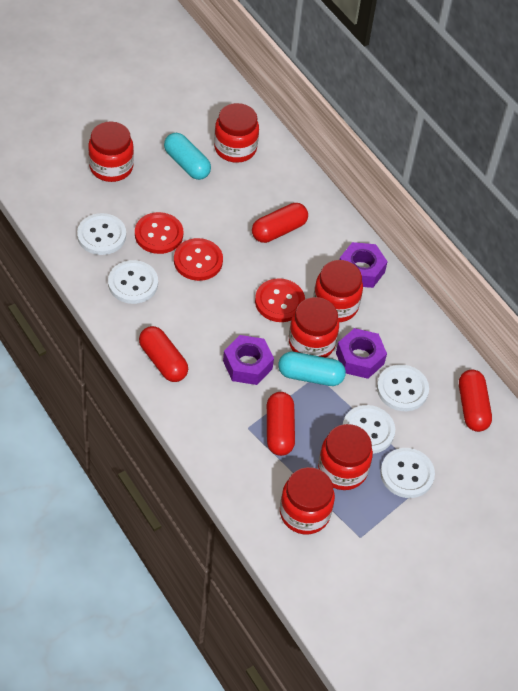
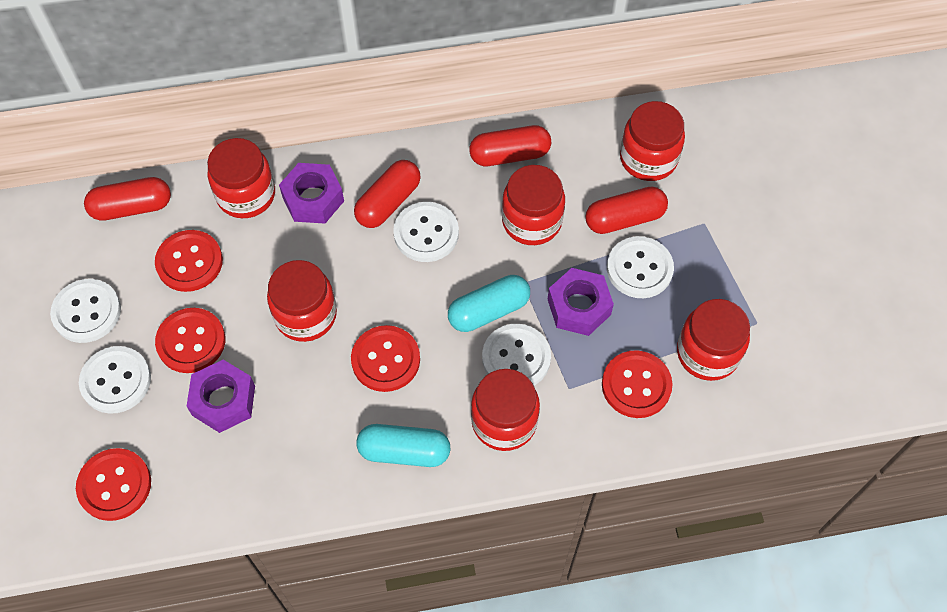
red button: [135,212,183,254] [174,238,223,281] [255,278,305,322] = 3 -> [76,448,151,521] [155,230,223,292] [155,308,225,373] [351,325,420,392] [602,350,673,418] = 5

